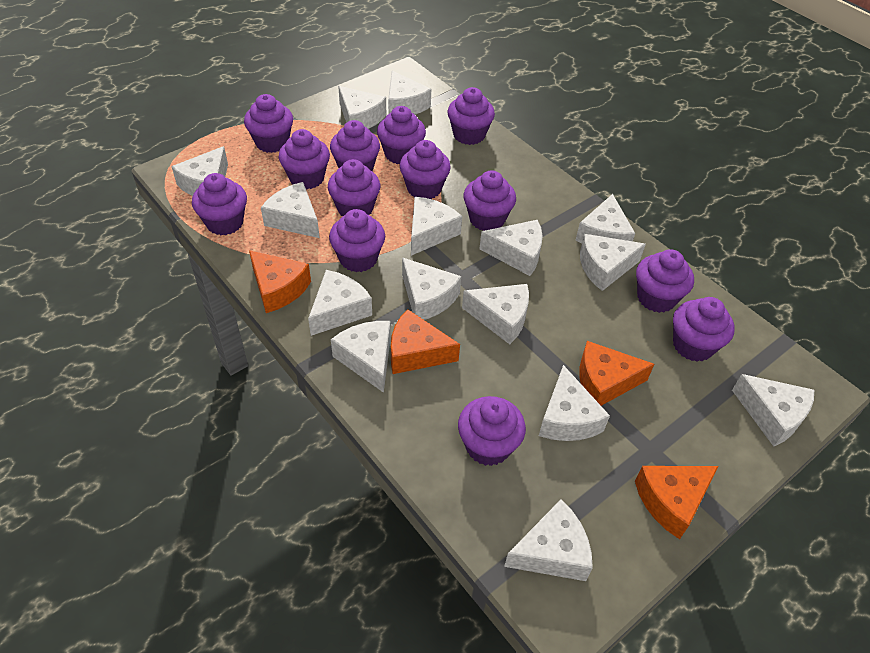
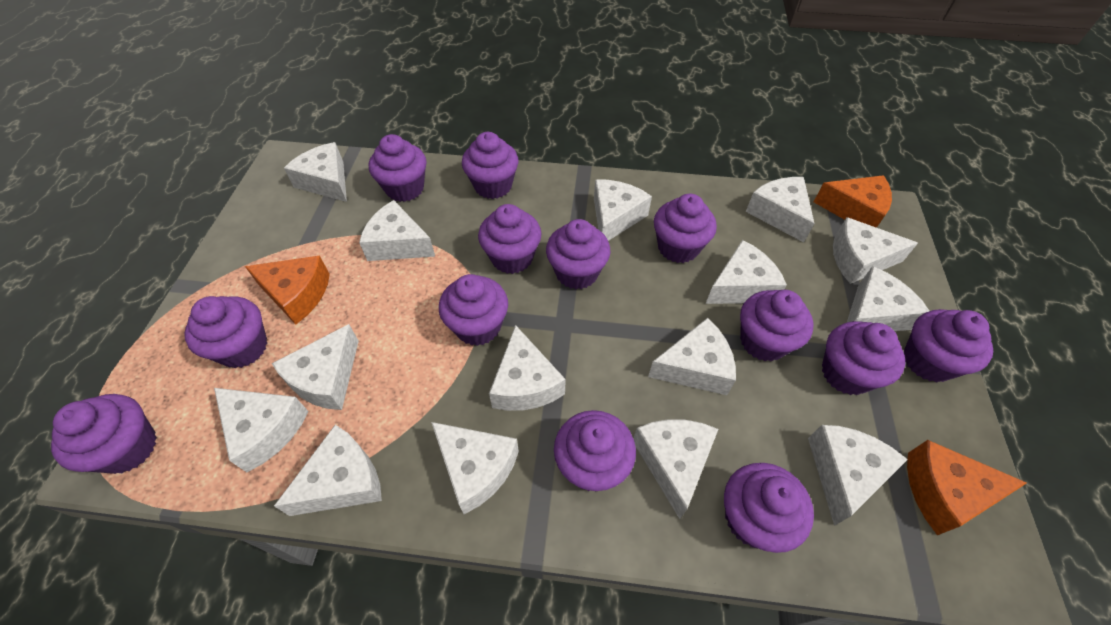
orange cheese: [249,250,311,313] [391,309,460,374] [579,341,654,406] [635,466,718,539] = 4 -> [245,256,330,325] [814,175,892,228] [907,440,1027,535] = 3

